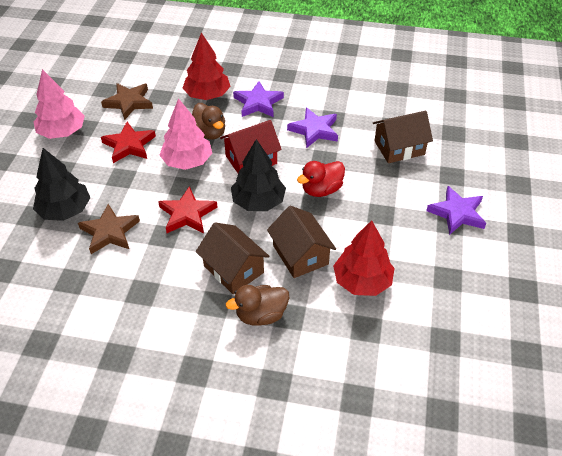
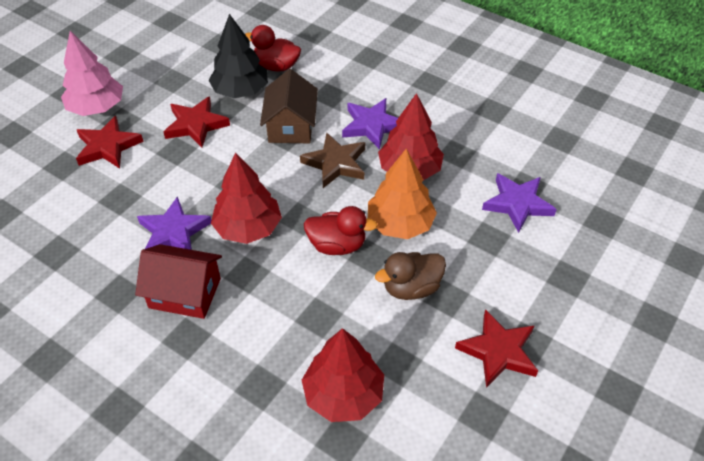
black tree: [33,148,90,221] [231,139,286,211] = 2 -> [208,14,268,98] = 1
brown duck: [192,103,225,139] [226,285,289,326] = 2 -> [375,252,446,300] = 1
brown house: [196,222,269,294] [267,206,336,278] [373,110,433,163] = 3 -> [260,69,318,143] = 1
brown star: [78,204,140,254] [101,83,153,120] = 2 -> [300,133,365,188] = 1
orange tree: none = 0 -> [368,149,437,239] = 1
pink tree: [34,69,85,139] [160,98,212,170] = 2 -> [61,31,123,116] = 1
red duck: [297,161,345,197] = 1 -> [245,25,301,72] [304,206,378,255] = 2
red star: [101,122,156,163] [158,186,217,233] = 2 -> [76,116,144,169] [163,96,230,148] [455,309,538,388] = 3
red tree: [183,33,231,100] [333,220,395,296] = 2 -> [211,152,282,244] [302,328,384,422] [378,93,444,180] = 3

